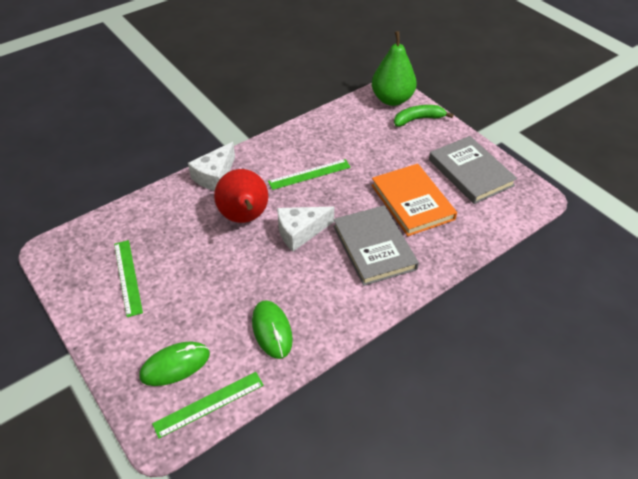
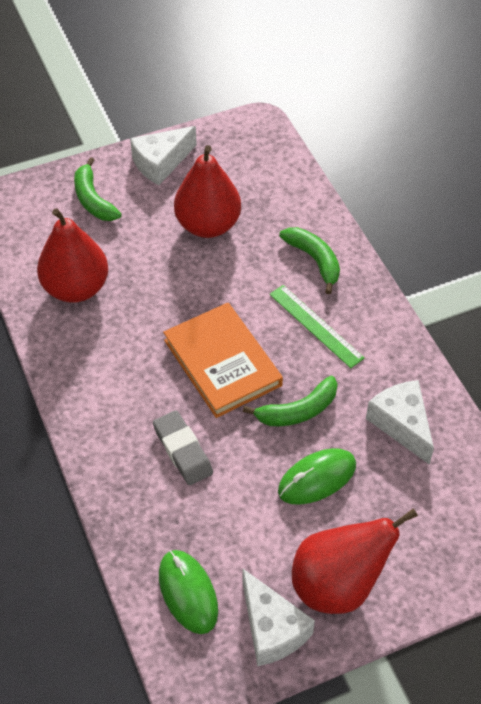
green banana: [394,105,454,126] = 1 -> [74,157,122,221] [243,376,338,426] [279,227,340,294] = 3
green pear: [372,31,417,106] = 1 -> none = 0
green ruler: [114,240,143,317] [152,372,264,439] [268,159,351,190] = 3 -> [269,285,365,368] = 1
grey book: [333,205,419,286] [429,136,517,204] = 2 -> none = 0
grey eraser: none = 0 -> [153,410,213,485] = 1
red pear: [214,169,268,223] = 1 -> [37,208,108,303] [174,145,241,238] [292,508,418,614] = 3
white cheese: [188,142,235,191] [277,207,334,251] = 2 -> [130,126,197,185] [243,569,315,666] [366,380,434,465] = 3

